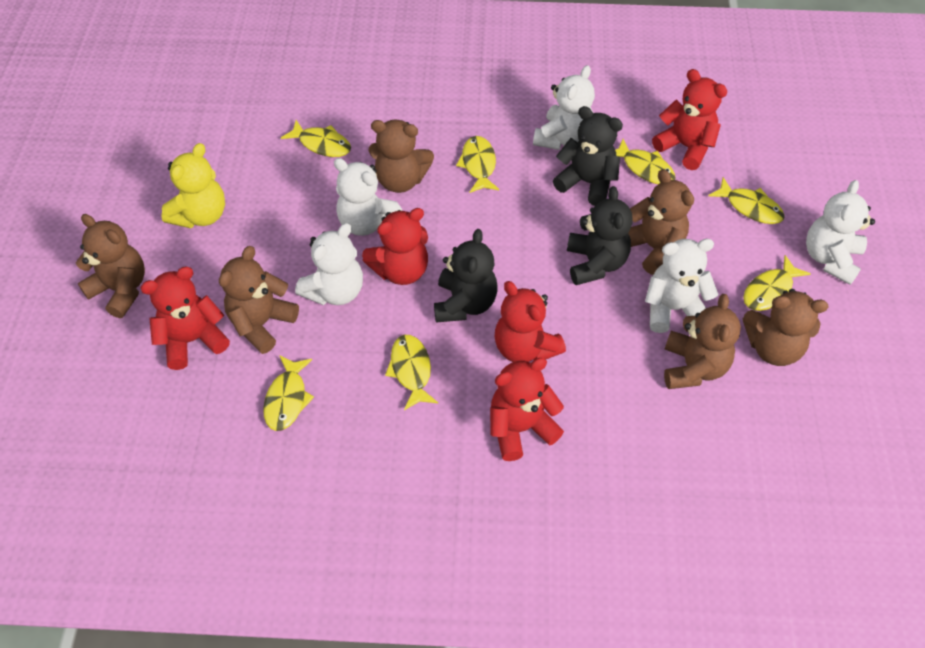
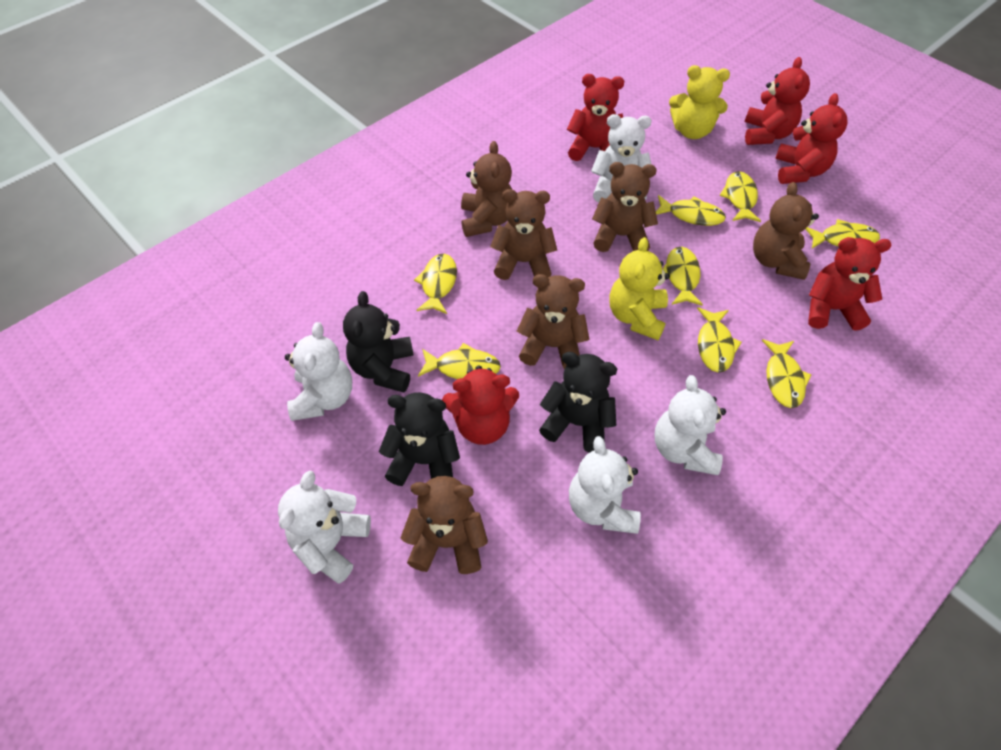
yellow fish: [263,355,314,431] [281,120,351,157] [385,335,438,410] [456,136,499,193] [615,139,675,184] [708,177,785,224] [743,255,811,311] = 7 -> [414,254,457,314] [418,343,501,379] [656,195,726,226] [663,247,703,306] [697,307,742,373] [719,171,761,222] [761,339,812,408] [806,219,880,249] = 8
yellow teddy bear: [161,143,225,228] = 1 -> [610,237,670,340] [669,65,730,139] = 2

